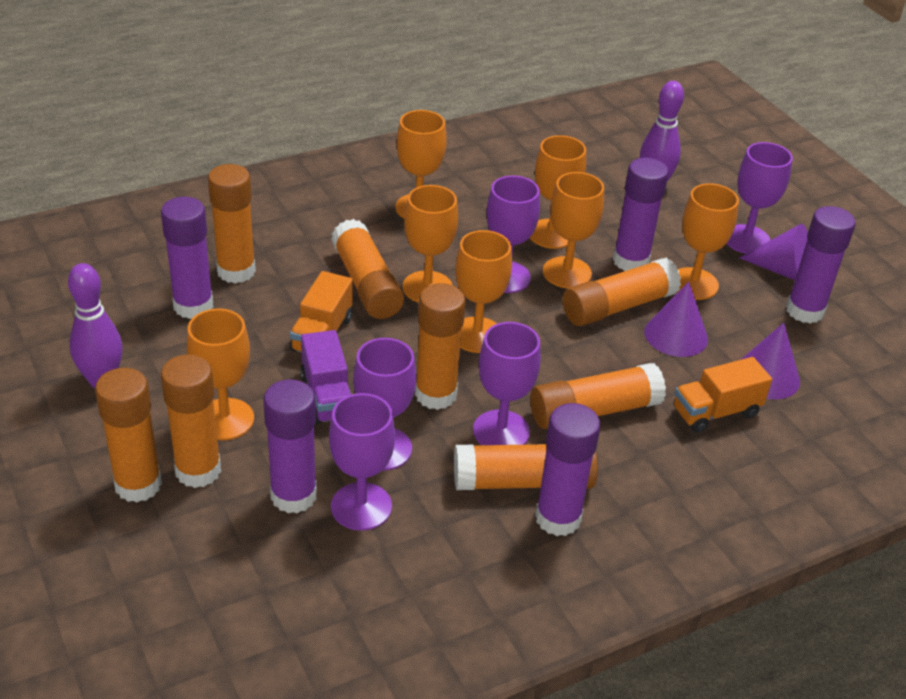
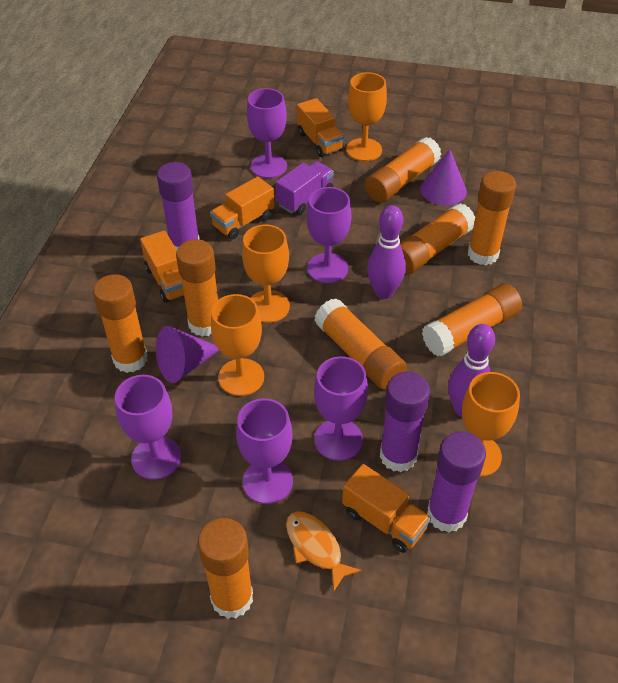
orange fish: none = 0 -> [286,511,362,591] = 1
orange goblet: [187,309,254,440] [395,110,447,218] [402,185,458,303] [455,230,512,353] [530,135,586,249] [543,172,604,288] [677,183,739,300] = 7 -> [211,294,264,396] [242,225,290,323] [346,72,387,161] [462,372,520,477] = 4
orange truck: [290,271,353,352] [673,357,772,433] = 2 -> [140,230,184,303] [210,177,274,240] [297,98,344,157] [342,464,431,553] = 4
purple cone: [645,282,708,357] [739,224,808,280] [741,322,800,399] = 3 -> [156,326,219,383] [420,149,467,206] = 2
purple glue stick: [161,197,213,319] [264,379,317,513] [535,403,600,536] [613,158,669,271] [786,206,856,324] = 5 -> [157,162,200,250] [380,372,430,472] [427,431,486,533] = 3

